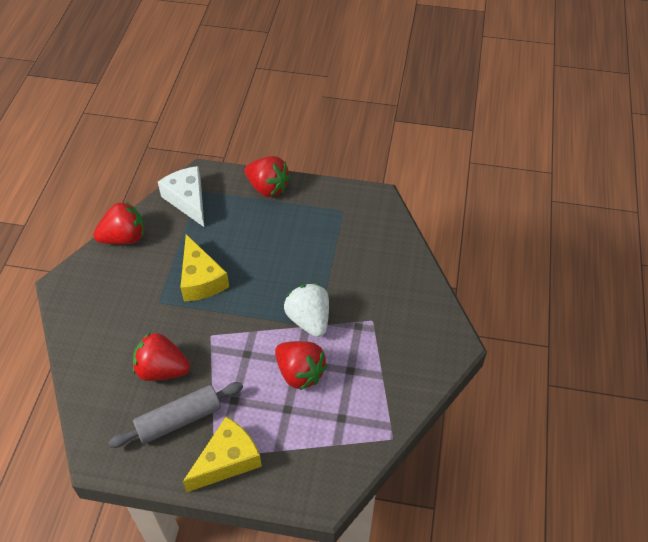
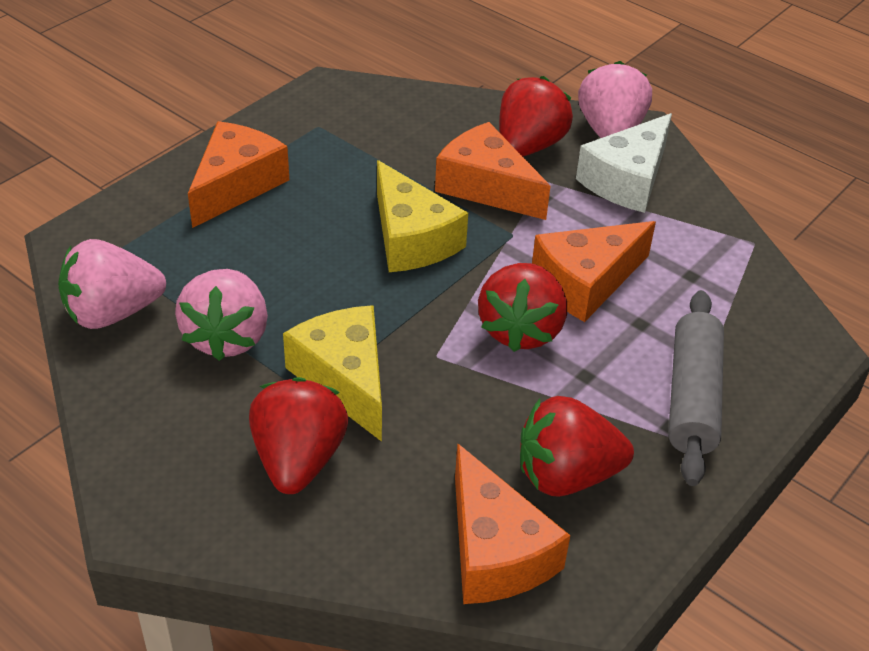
orange cheese: none = 0 -> [188,121,289,228] [435,122,550,220] [455,443,570,604] [532,221,656,322] = 4
pink strawberry: none = 0 -> [58,239,166,329] [175,269,268,361] [578,61,652,138] = 3
white strawberry: [284,283,329,337] = 1 -> none = 0

